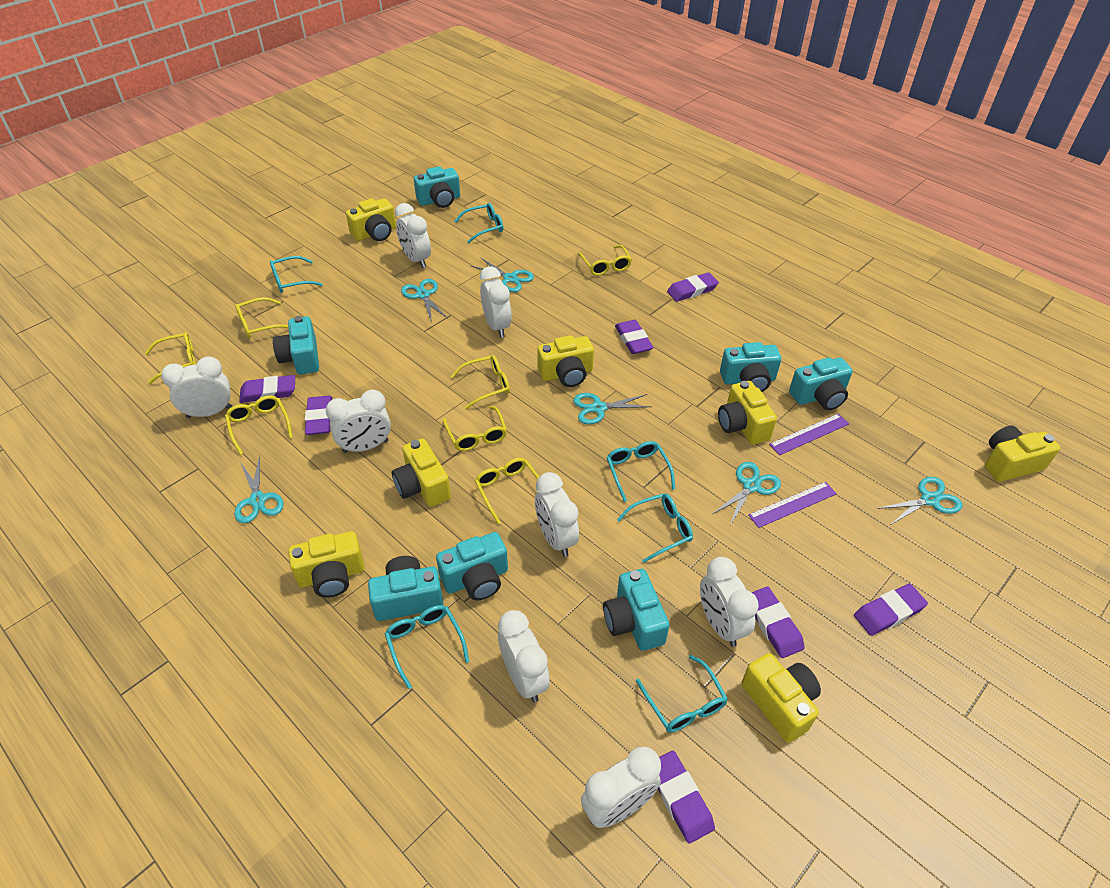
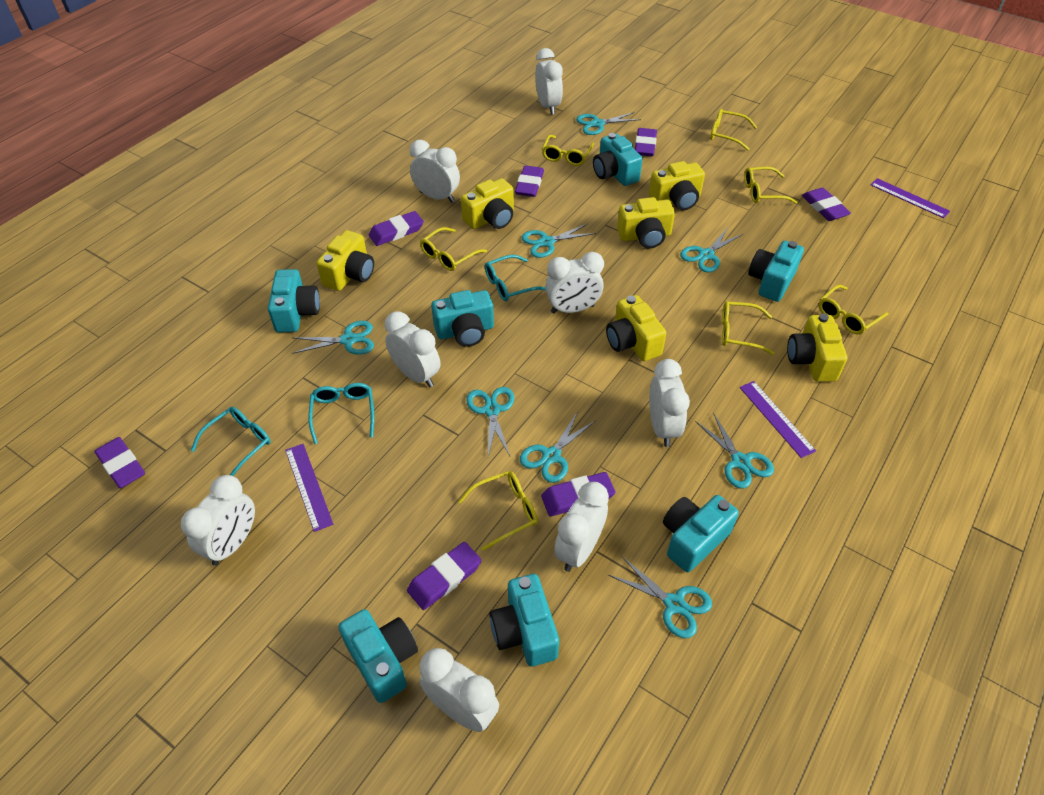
purple ruler: [748,482,837,528] [769,414,849,455] = 2 -> [285,444,333,532] [740,381,816,458] [871,178,950,218] = 3
turquoise glasses: [270,256,323,293] [385,605,469,689] [454,203,503,243] [606,441,675,502] [617,493,693,563] [636,655,728,733] = 6 -> [191,407,271,476] [309,383,374,444] [485,255,546,301] = 3
turquoise scissors: [234,456,284,523] [401,279,448,322] [471,257,534,292] [573,393,651,424] [713,462,781,525] [877,477,963,524] = 6 -> [292,321,374,355] [466,387,514,457] [520,411,596,483] [521,224,596,258] [576,112,641,135] [609,556,712,638] [680,226,743,272] [695,412,774,488] = 8
yellow camera: [288,531,365,598] [346,198,396,241] [392,438,451,507] [537,335,594,387] [718,381,777,444] [741,653,821,743] [985,426,1060,482] = 7 -> [316,230,374,291] [461,178,514,229] [606,295,666,361] [617,197,675,249] [649,161,705,210] [787,314,847,382] = 6

